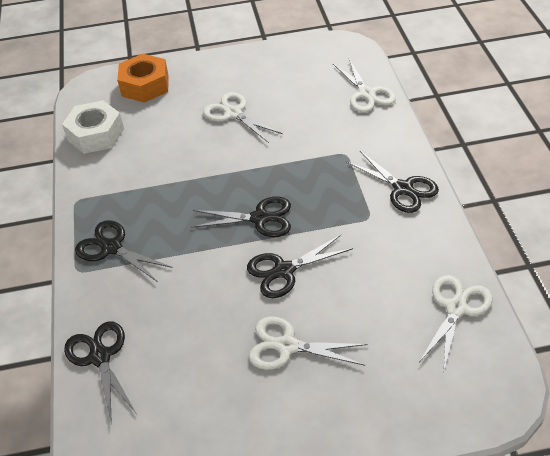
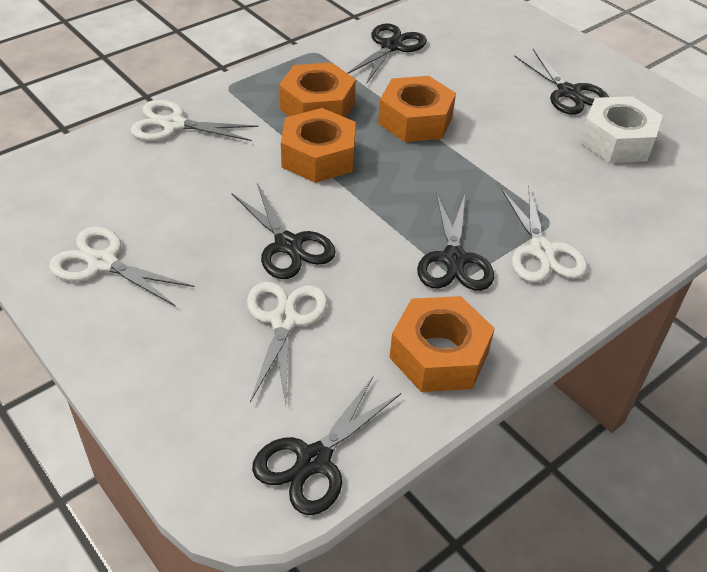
orange nut: [117,54,169,103] = 1 -> [279,62,356,118] [281,108,356,183] [378,76,456,142] [389,296,495,392] = 4

